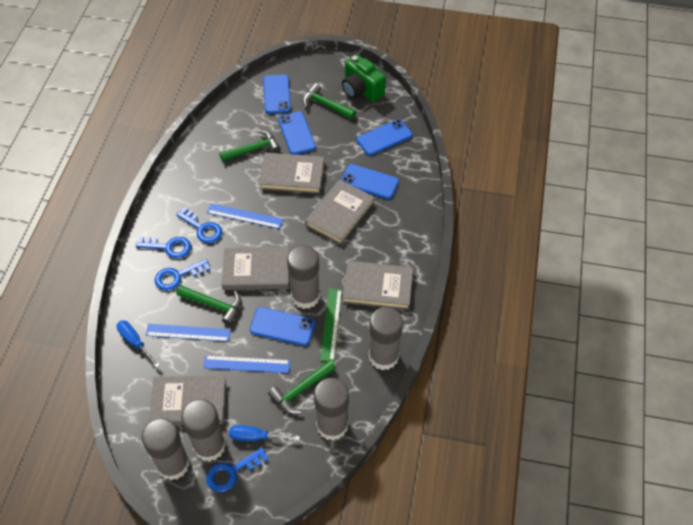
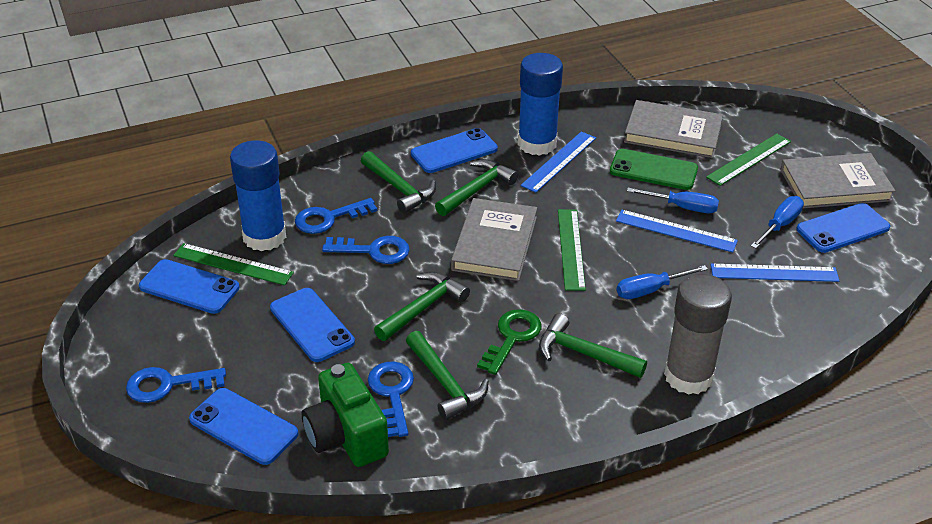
blue glue stick: none = 0 -> [230,140,286,251] [518,53,563,156] = 2
blue screwdriver: [117,320,160,368] [229,425,300,441] = 2 -> [617,265,708,299] [627,188,719,213] [751,196,804,249] = 3
green hammer: [177,285,241,325] [219,130,281,162] [268,360,336,414] [302,83,356,119] = 4 -> [361,151,436,214] [374,272,470,341] [406,331,489,420] [435,159,518,216] [539,313,647,378] = 5
green key: none = 0 -> [477,309,542,375] = 1
green phone: none = 0 -> [610,149,698,190] = 1
green ruler: [320,288,342,362] = 1 -> [173,243,294,285] [558,209,586,291] [706,134,791,186] = 3
grey book: [149,375,226,425] [222,247,289,290] [259,152,324,194] [305,179,374,245] [342,261,413,310] = 5 -> [451,198,537,281] [624,100,723,158] [780,153,896,208] = 3
grey glue stick: [141,418,190,480] [181,399,226,462] [287,245,320,309] [314,378,349,441] [369,307,403,370] = 5 -> [664,274,732,395] = 1

